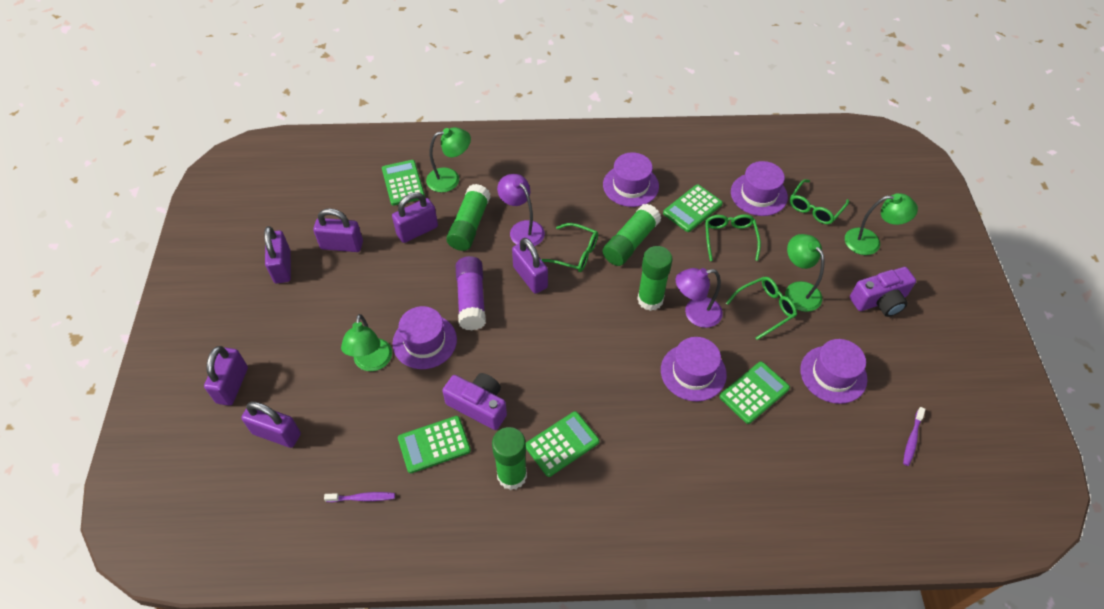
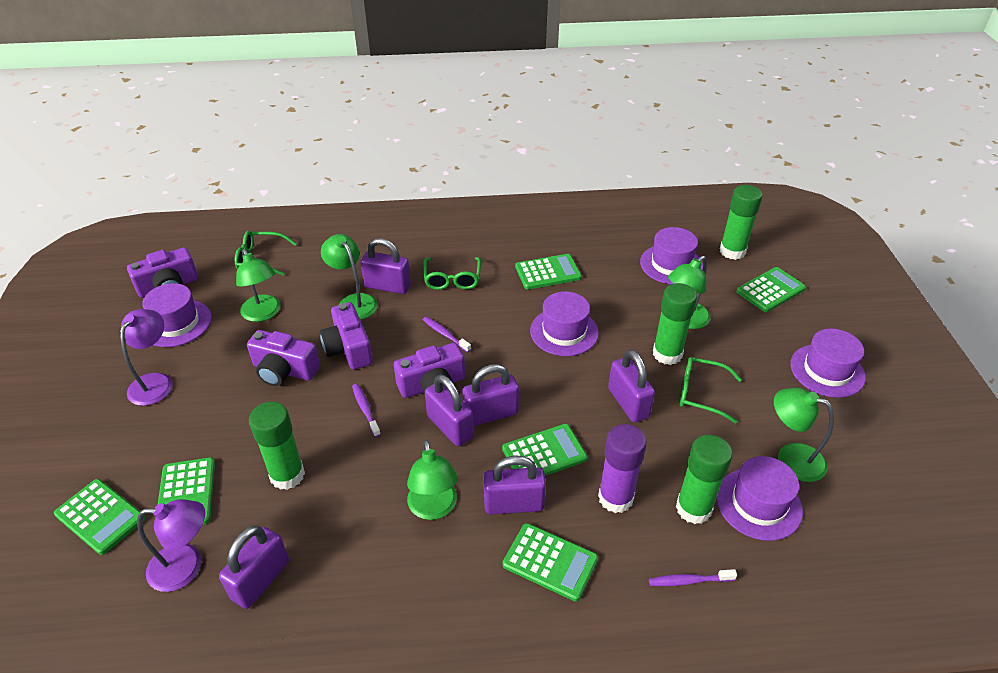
green calculator: [382,160,425,206] [398,416,471,473] [526,411,599,477] [663,184,723,232] [720,362,790,424] = 5 -> [54,479,145,555] [158,457,215,525] [502,424,587,476] [503,523,598,602] [515,254,582,289] [737,267,806,312] = 6
green glasses: [541,223,598,272] [705,214,761,261] [726,277,797,340] [790,179,849,224] = 4 -> [235,231,297,276] [423,257,481,290] [680,357,742,423] = 3
green lamp: [341,314,392,371] [426,127,471,192] [785,234,825,312] [845,193,918,255] = 4 -> [236,249,280,322] [321,234,378,320] [407,440,458,520] [668,256,711,329] [774,388,834,482] = 5
purple camera: [442,373,507,430] [850,267,916,317] = 2 -> [127,247,198,298] [247,330,320,386] [320,302,373,370] [394,343,465,398] = 4
purple toothbrush: [324,492,395,502] [903,407,925,466] = 2 -> [352,384,381,437] [423,317,471,353] [649,569,737,586] = 3

